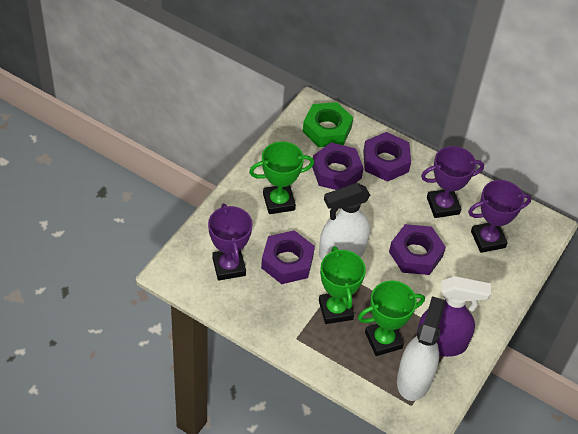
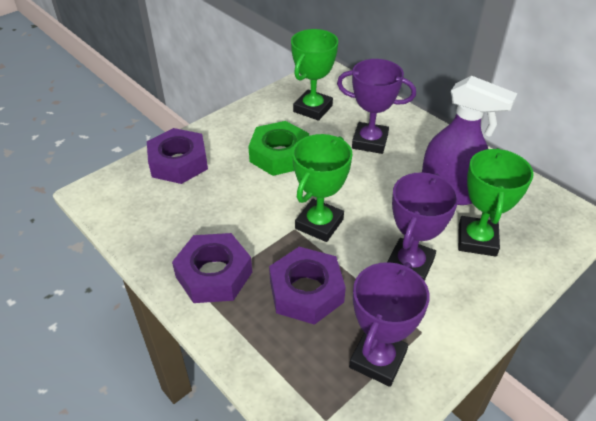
purple nut: [261,230,315,284] [312,142,364,190] [363,132,411,182] [389,224,446,275] = 4 -> [147,128,208,184] [172,233,252,303] [269,247,346,325] = 3
white spray bottle: [319,183,370,260] [397,296,445,401] = 2 -> none = 0

